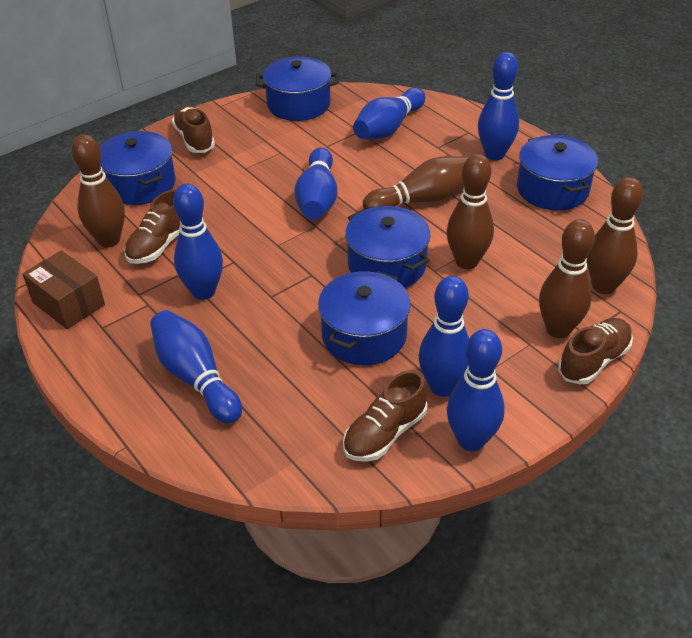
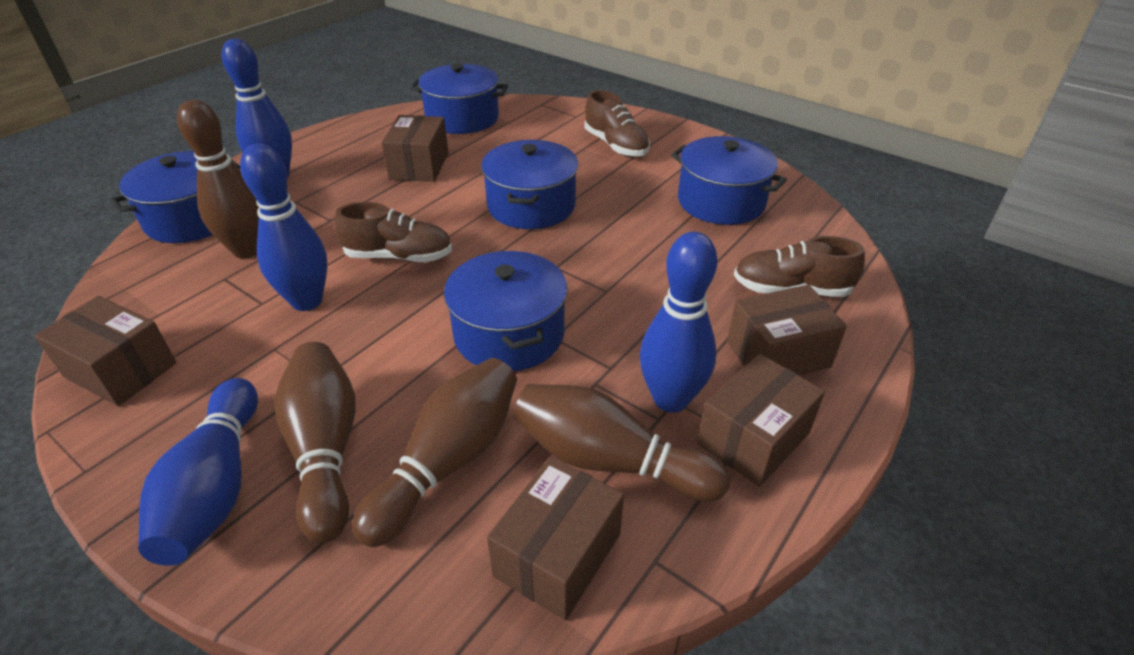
blue bowling pin: [150,310,242,424] [173,184,223,300] [294,148,337,220] [353,88,425,139] [419,276,469,397] [447,329,505,451] [478,52,519,160] = 7 -> [138,378,258,566] [222,39,292,178] [240,143,327,311] [640,232,717,413] = 4
brown bowling pin: [71,134,125,248] [363,156,469,210] [447,154,494,269] [539,219,595,338] [587,177,643,294] = 5 -> [177,100,259,258] [274,342,356,543] [352,358,517,547] [513,384,730,502] = 4
brown box: [22,250,105,329] = 1 -> [34,296,176,406] [381,115,449,182] [487,457,624,620] [697,354,825,487] [727,285,847,376] = 5
brown shoe: [124,190,180,264] [172,105,215,153] [343,370,428,462] [558,318,633,385] = 4 -> [335,202,452,262] [585,90,650,157] [734,236,865,297] = 3

